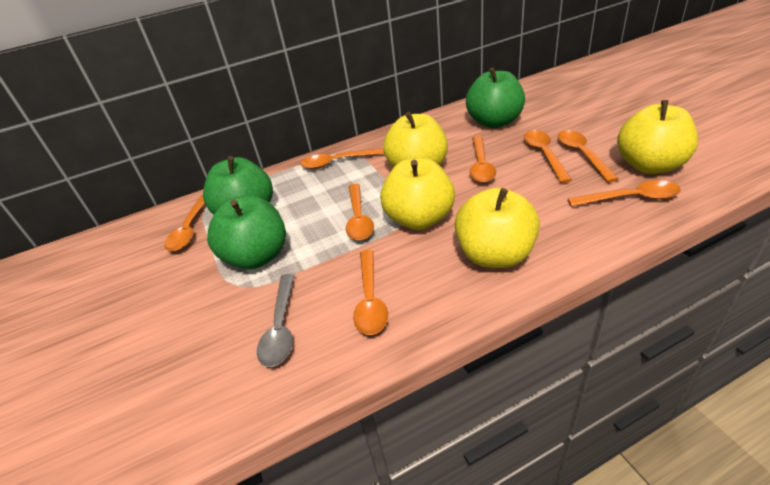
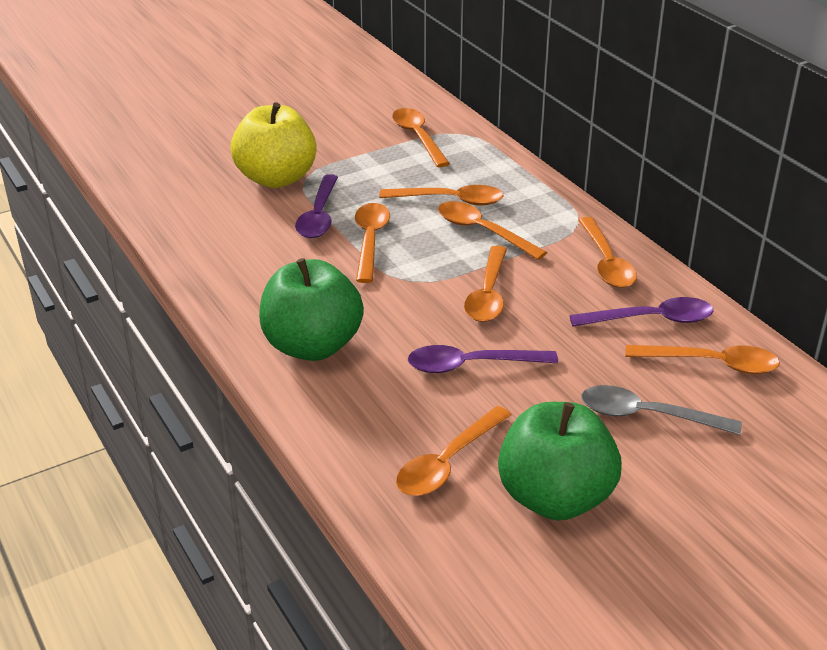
green apple: [203,156,273,215] [207,195,286,269] [466,67,525,128] = 3 -> [259,258,364,361] [498,402,622,521] = 2
purple spoon: none = 0 -> [295,174,338,238] [408,345,558,373] [569,297,713,327] = 3
yellow apple: [380,158,455,230] [383,112,448,167] [455,188,540,268] [617,100,698,174] = 4 -> [231,102,317,188] = 1

